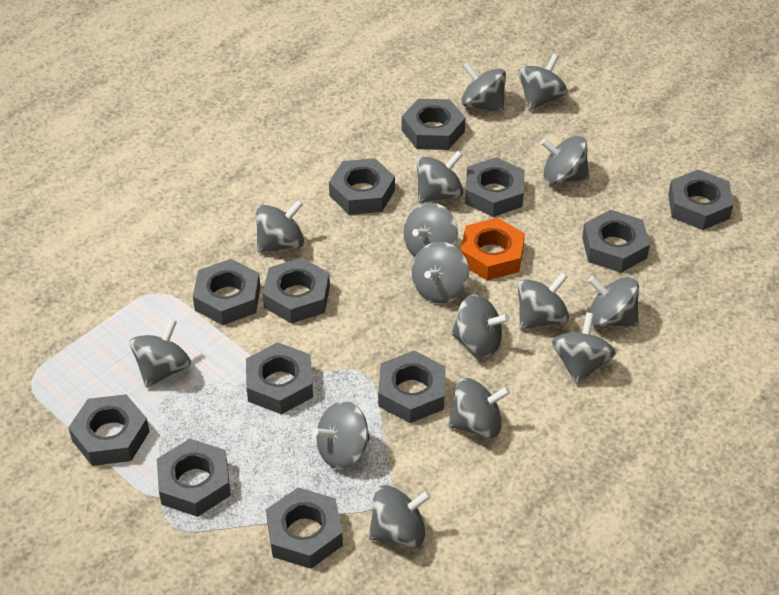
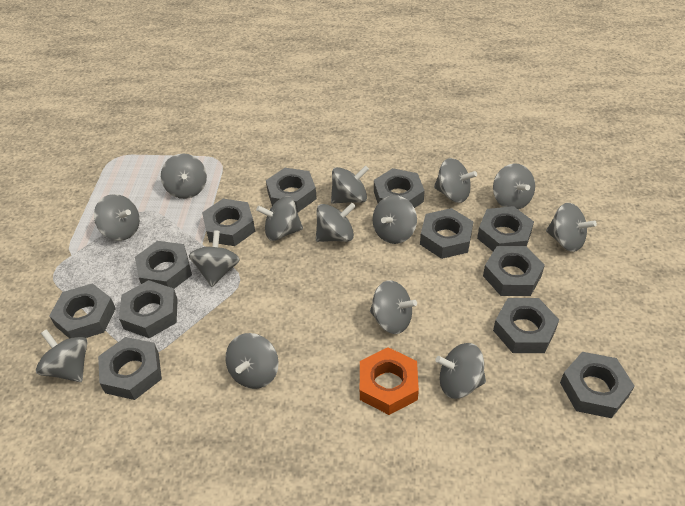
grey spinning top: [130,319,191,388] [255,200,304,253] [313,401,370,469] [369,485,431,547] [404,203,458,257] [412,242,469,304] [417,151,464,203] [448,378,510,438] [451,294,510,357] [461,63,506,113] [518,54,568,110] [518,272,569,330] [541,136,589,184] [552,312,616,385] [588,276,639,327] = 15 -> [36,329,88,382] [94,194,140,241] [161,154,207,199] [189,230,240,287] [225,333,279,389] [256,196,303,241] [316,203,356,242] [331,166,369,204] [370,280,417,334] [372,195,417,244] [434,158,477,203] [435,343,486,399] [493,163,535,210] [546,203,597,252] = 14

